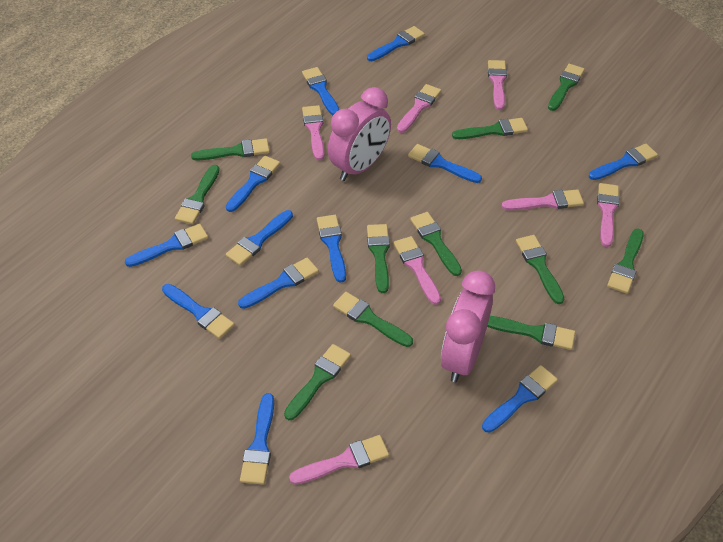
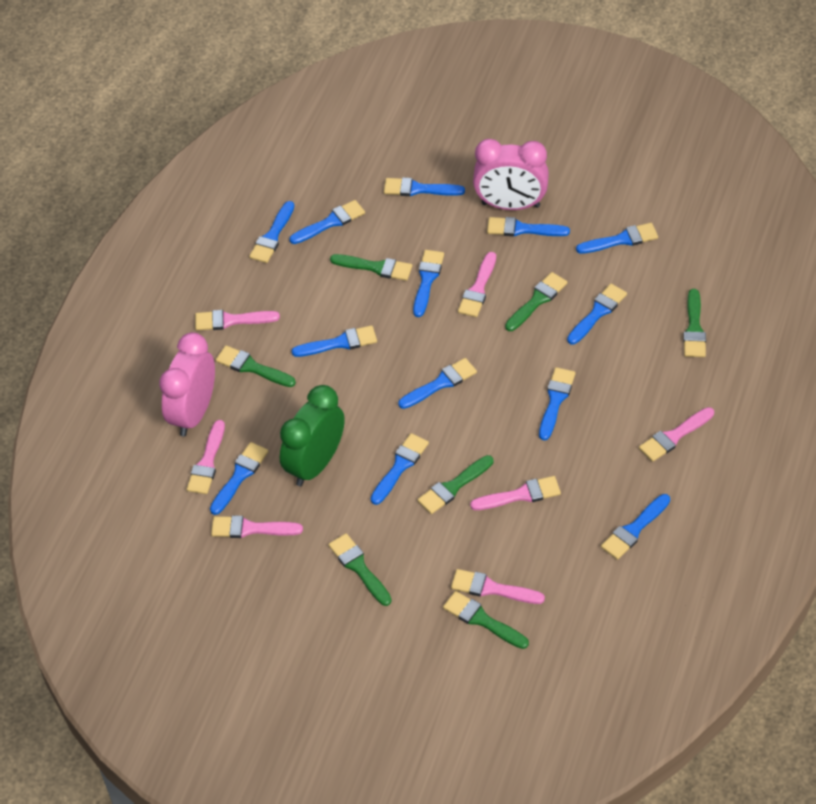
blue brush: [125,223,208,267] [162,284,235,339] [226,156,280,212] [226,210,293,266] [238,257,319,309] [240,393,274,485] [302,67,339,116] [317,215,346,282] [367,26,425,61] [408,144,482,183] [482,365,558,433] [589,144,658,180] = 12 -> [210,442,269,515] [249,201,294,263] [289,200,365,244] [292,325,377,357] [371,433,429,505] [384,177,465,196] [398,358,477,409] [413,250,444,317] [487,217,570,236] [539,367,575,440] [567,284,627,345] [576,223,658,254] [601,494,670,560] = 13
green brush: [175,165,220,224] [191,138,270,160] [284,344,351,420] [333,292,413,347] [367,224,390,293] [410,212,462,276] [452,118,528,139] [487,316,575,350] [516,235,564,304] [548,64,585,111] [607,229,644,294] = 11 -> [216,345,296,387] [328,533,392,606] [330,254,412,281] [417,455,493,514] [443,591,529,649] [505,272,567,331] [683,289,706,357] = 7
green clock: none = 0 -> [280,385,345,486] = 1

